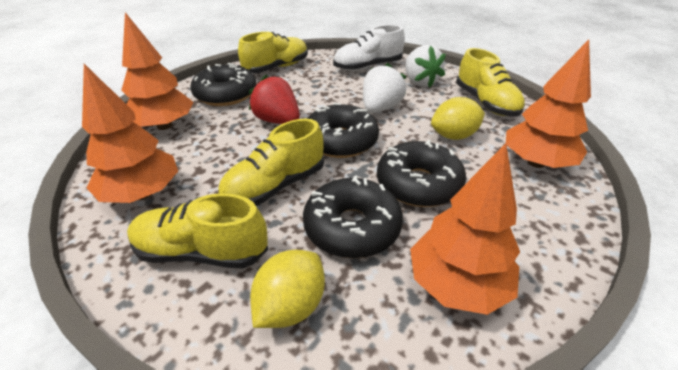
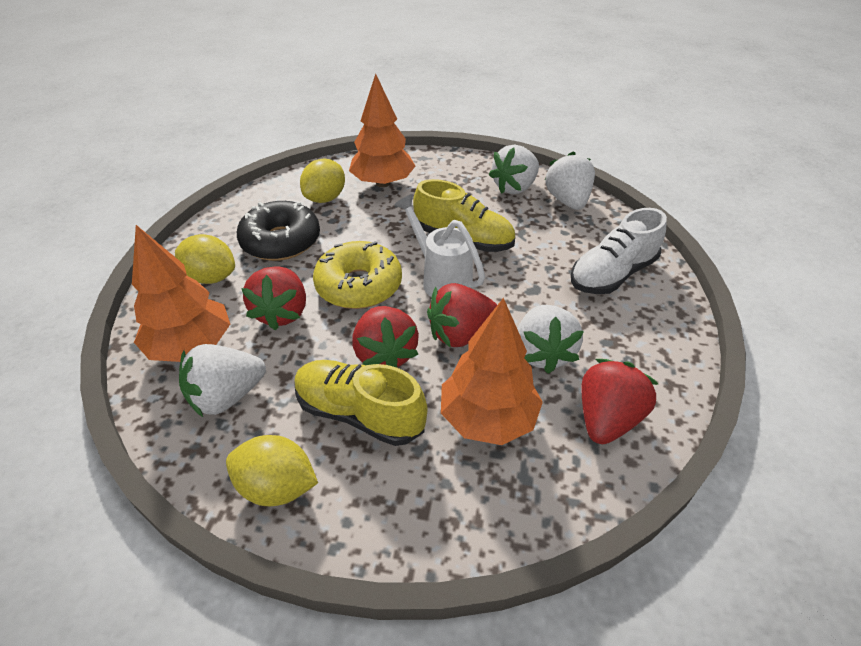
black donut: [191,63,256,106] [303,175,403,258] [307,103,379,158] [377,140,466,207] = 4 -> [237,201,320,261] = 1
orange tree: [82,64,178,203] [121,12,193,130] [410,143,520,315] [506,40,591,168] = 4 -> [132,225,230,362] [349,74,415,187] [441,298,543,445] = 3
red strawberry: [249,75,300,124] = 1 -> [241,266,306,330] [352,306,419,367] [427,283,497,348] [582,359,658,444] = 4
white strawberry: [363,63,406,113] [405,45,446,87] = 2 -> [179,344,266,417] [489,144,539,194] [517,305,584,374] [545,151,595,210] = 4
white watering can: none = 0 -> [394,194,485,297] = 1
yellow donut: none = 0 -> [313,241,402,309] = 1
yellow lemon: [250,250,325,328] [431,97,485,140] = 2 -> [175,234,235,284] [226,435,318,506] [300,159,345,203] = 3
yellow shoe: [127,193,268,268] [218,119,324,206] [238,32,308,73] [456,48,525,117] = 4 -> [294,360,428,446] [413,179,515,252] = 2

